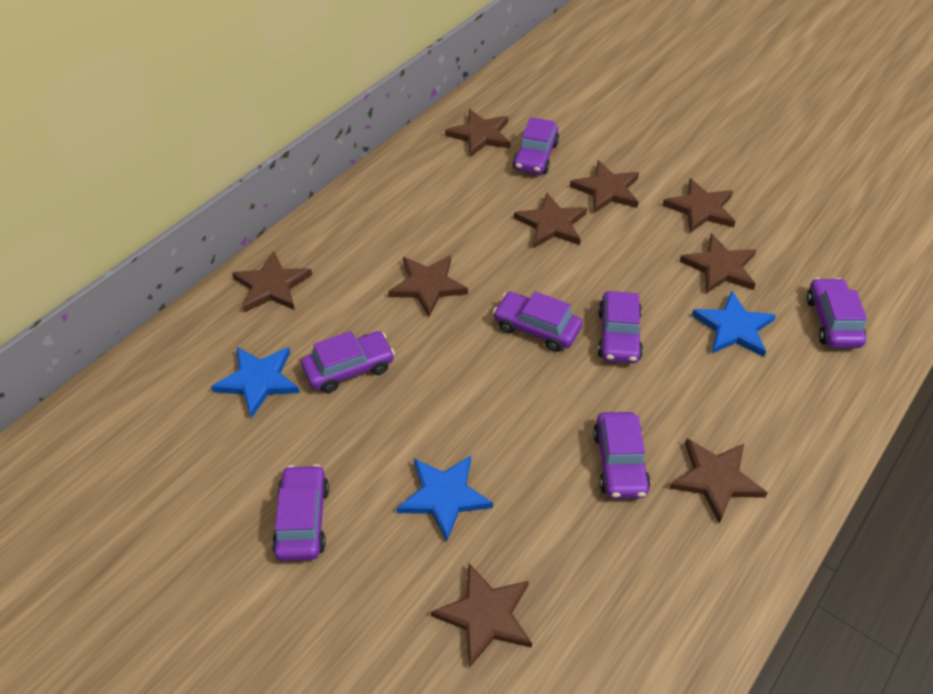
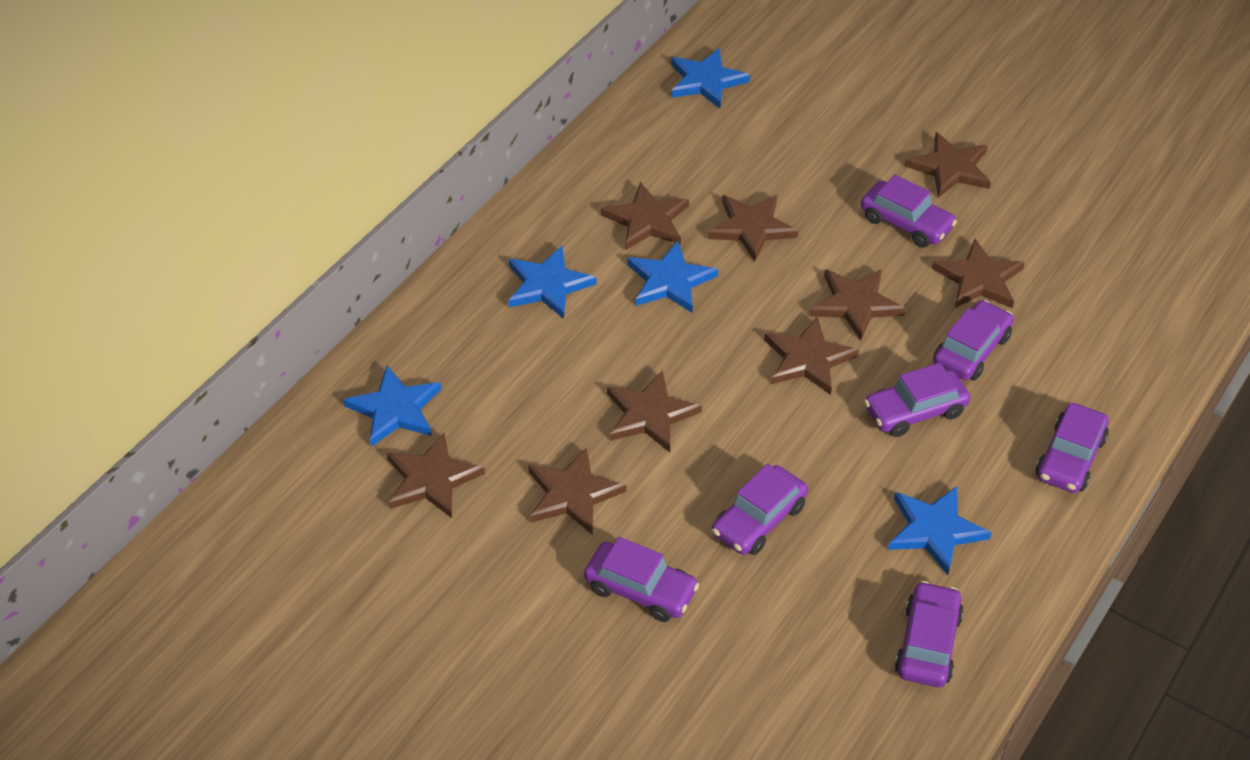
blue star: [211,347,300,418] [397,456,493,542] [692,291,776,357] = 3 -> [343,366,441,447] [508,246,597,319] [627,241,718,313] [671,48,750,108] [888,486,991,575] = 5

